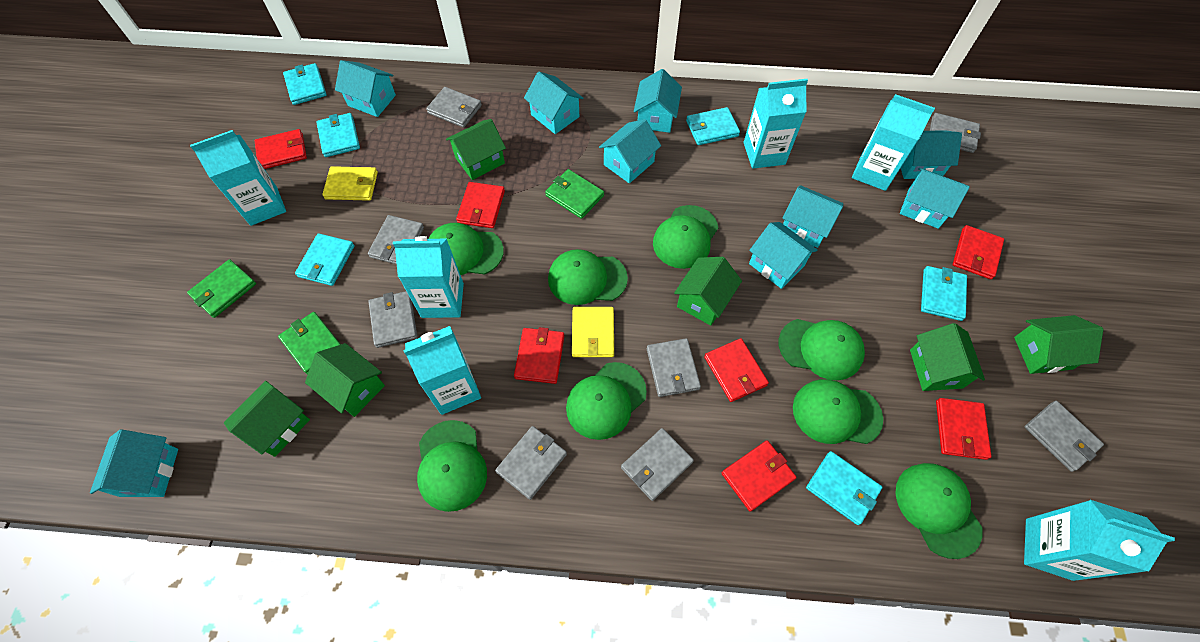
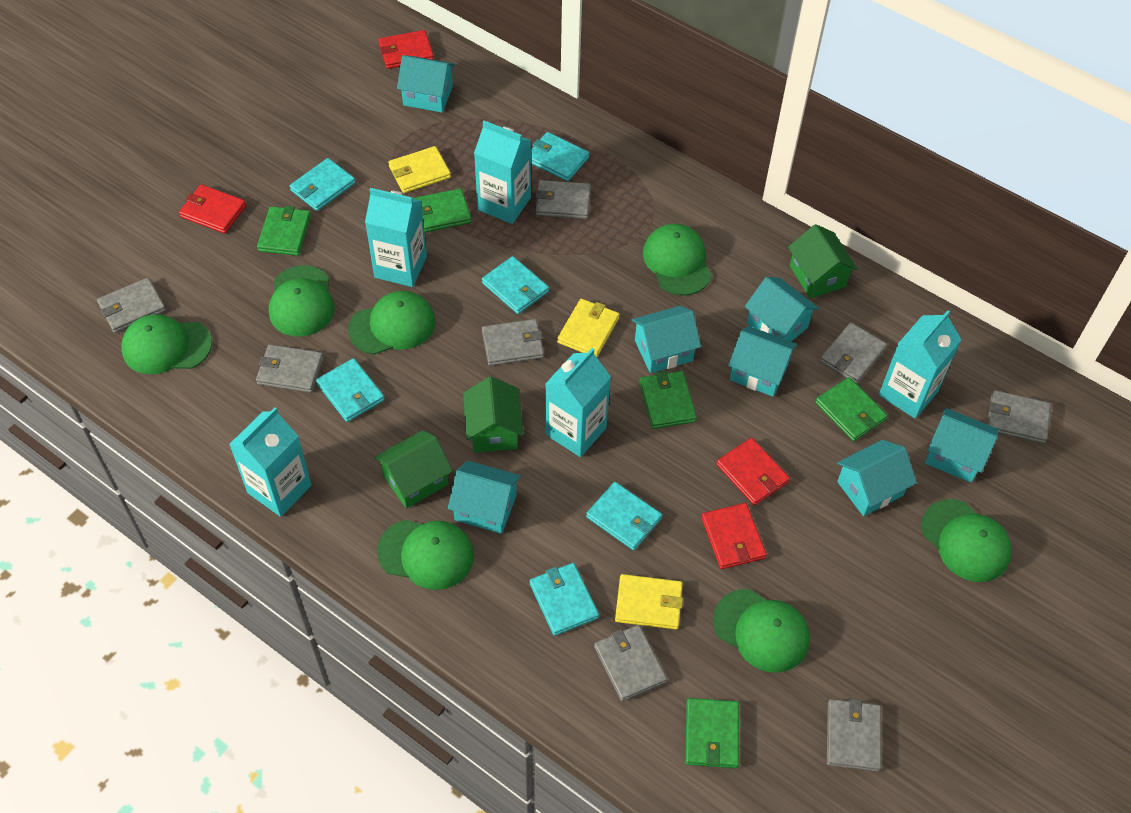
green cap: [417,420,487,512] [428,223,504,275] [548,249,628,305] [566,362,647,440] [653,205,718,269] [778,319,865,380] [793,379,883,444] [895,463,983,559] = 8 -> [121,314,212,374] [269,265,335,337] [348,291,435,355] [377,520,474,590] [643,224,712,296] [713,589,810,673] [921,499,1012,582] = 7
green house: [224,381,310,457] [305,343,385,417] [446,119,506,180] [674,257,742,326] [910,323,985,391] [1014,315,1103,374] = 6 -> [375,430,453,508] [463,377,524,453] [788,224,858,299] = 3
green wallet: [187,259,256,318] [278,312,341,374] [545,169,604,219] = 3 -> [257,206,311,256] [413,188,472,233] [639,371,697,429] [685,698,739,768] [815,377,888,441] = 5
red wallet: [255,129,307,169] [456,182,505,228] [514,327,564,384] [704,338,769,402] [722,440,797,512] [936,398,992,460] [953,225,1004,280] = 7 -> [179,184,246,234] [378,30,434,69] [701,503,767,569] [717,438,790,505] = 4
turquoise carton: [190,130,286,226] [393,236,464,318] [403,326,481,415] [744,79,808,169] [852,94,935,191] [1024,500,1175,581] = 6 -> [229,407,312,517] [365,188,427,287] [474,121,531,224] [545,348,611,457] [879,310,962,419] = 5
turquoise house: [90,430,178,497] [335,60,396,117] [524,72,584,134] [599,119,661,183] [634,69,682,133] [749,222,818,289] [782,185,843,248] [900,168,970,229] [901,130,962,179] = 9 -> [397,55,455,113] [448,461,521,534] [632,306,701,373] [728,326,797,397] [745,277,819,341] [837,440,917,516] [925,408,998,483] = 7
yellow wallet: [322,166,378,201] [572,307,614,357] = 2 -> [388,146,451,193] [557,299,619,357] [615,574,683,629] = 3

